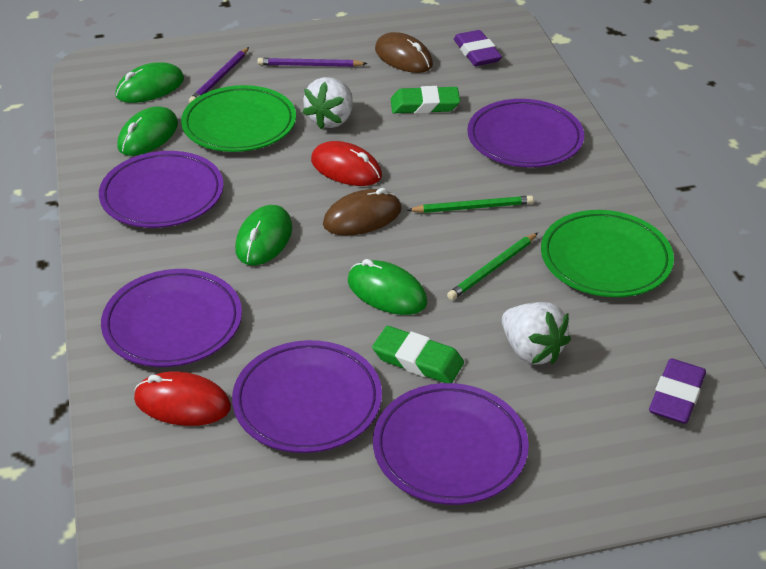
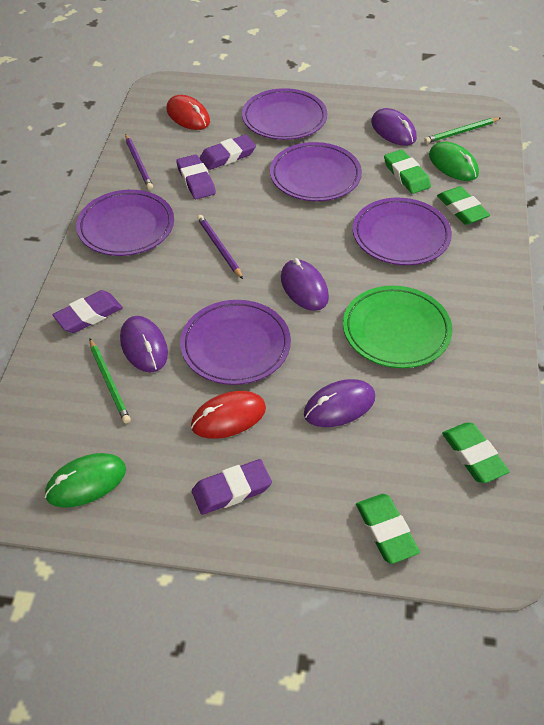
brown mouse: [323,188,402,236] [375,32,433,73] = 2 -> none = 0
green eraser: [372,326,464,383] [391,86,460,114] = 2 -> [356,494,420,564] [384,149,431,194] [437,186,490,225] [442,423,510,483] = 4
green mouse: [115,62,184,103] [117,106,178,156] [235,205,292,266] [348,259,427,315] = 4 -> [45,453,126,508] [429,142,479,181] = 2
green plate: [181,85,296,152] [541,210,674,297] = 2 -> [343,286,453,368] = 1
purple eraser: [454,30,502,66] [649,358,706,424] = 2 -> [53,290,123,333] [176,154,216,199] [192,459,272,515] [200,135,256,170] = 4
purple mouse: none = 0 -> [120,316,168,372] [281,258,329,311] [304,379,375,427] [371,108,417,146] = 4
white strawberry: [303,77,353,129] [502,302,571,365] = 2 -> none = 0

